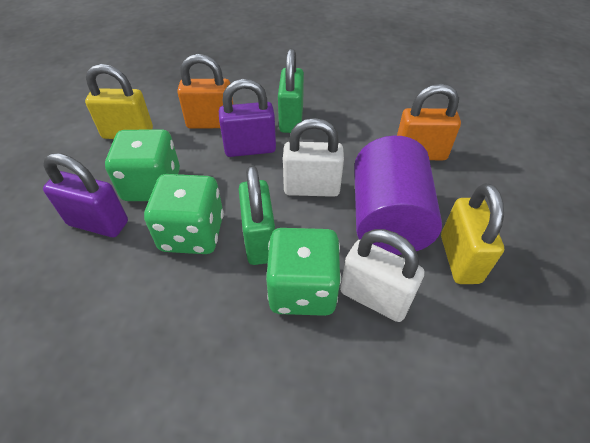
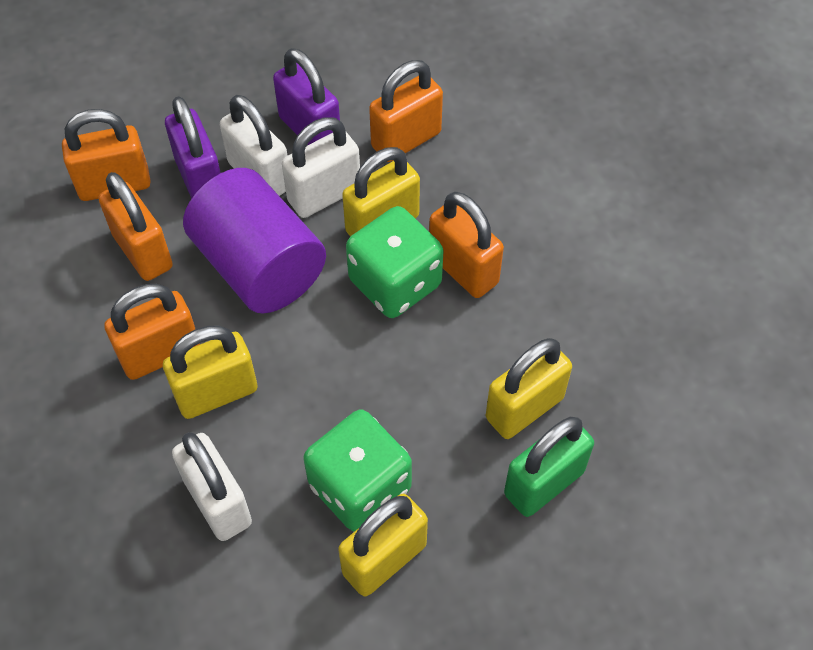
green dice: [105,129,180,201] [144,174,224,254] [266,228,341,316] = 3 -> [304,409,412,532] [346,206,443,318] = 2
green padlock: [239,165,275,265] [278,48,304,133] = 2 -> [504,417,594,517] = 1
orange padlock: [177,54,233,129] [397,84,461,160] = 2 -> [62,109,151,201] [98,172,173,281] [104,284,200,380] [369,60,443,162] [429,192,504,298] = 5
white padlock: [283,118,344,197] [340,229,424,322] = 2 -> [172,432,252,541] [220,95,288,196] [282,117,360,218] = 3
yellow padlock: [85,64,153,139] [441,183,504,284] = 2 -> [163,325,258,419] [338,494,428,596] [342,147,420,237] [486,338,572,439] = 4

